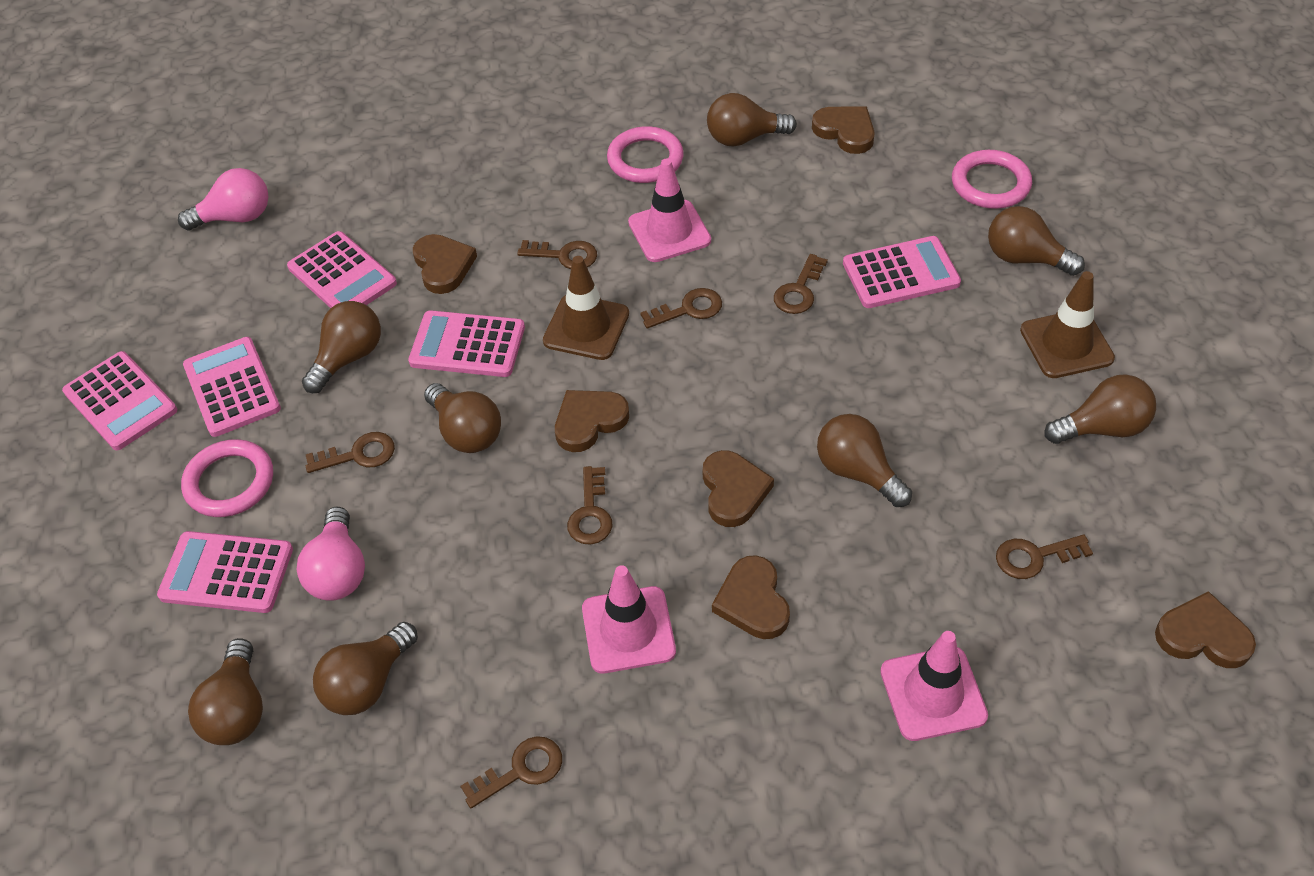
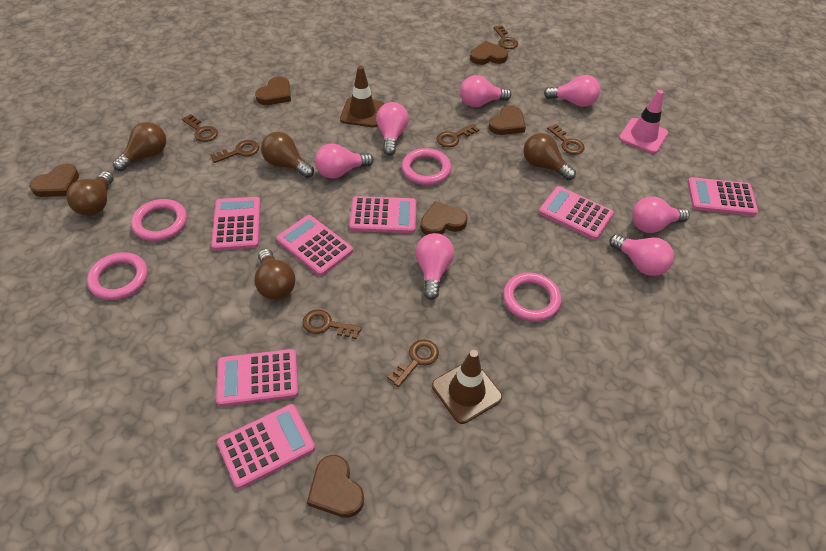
brown light bulb: [188,638,263,745] [302,301,381,393] [313,622,418,715] [424,383,501,453] [707,93,797,147] [817,414,912,507] [988,206,1085,276] [1045,374,1156,444] = 8 -> [66,171,114,216] [113,122,166,171] [254,249,296,300] [261,132,314,178] [524,133,576,180] = 5
pink calculator: [62,351,177,450] [157,531,293,613] [183,337,281,437] [287,231,397,308] [408,310,525,377] [843,236,961,308] = 6 -> [211,197,261,251] [216,349,298,406] [217,404,315,489] [276,215,353,276] [349,196,416,233] [539,186,614,240] [687,177,758,216] = 7
pink light bulb: [178,168,269,230] [297,507,365,601] = 2 -> [315,143,374,178] [376,102,409,155] [416,233,454,300] [460,75,512,107] [544,75,600,107] [609,234,674,276] [632,196,690,233] = 7
pink ring: [181,439,273,517] [607,126,684,183] [952,150,1032,209] = 3 -> [87,252,148,300] [131,199,187,241] [402,148,451,185] [503,273,561,322] = 4
pink traffic cone: [582,565,676,673] [628,159,711,262] [880,631,988,741] = 3 -> [619,90,668,153] = 1

